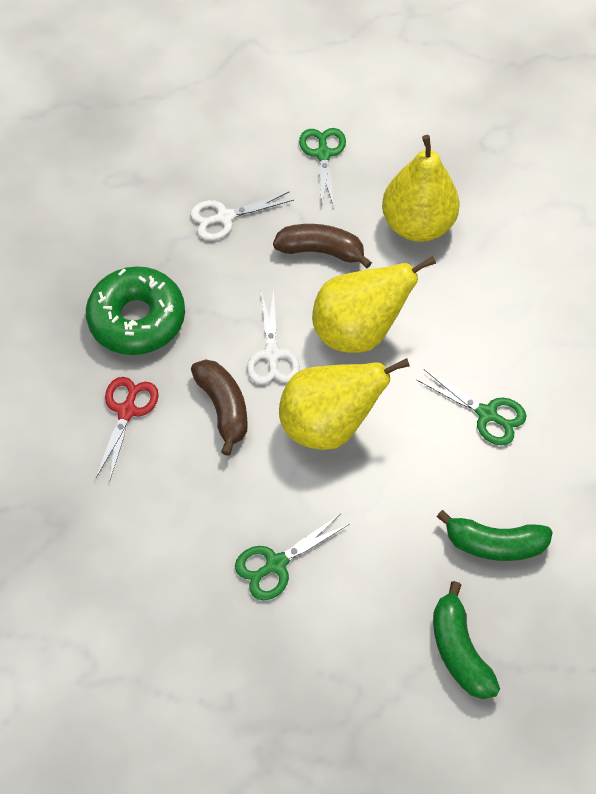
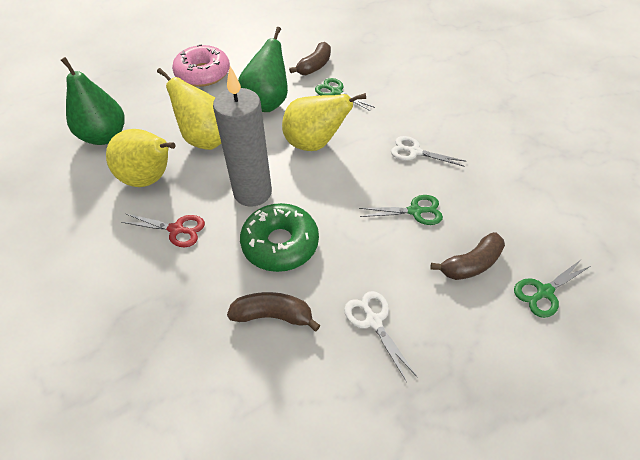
brown banana: [191,359,248,456] [273,224,372,268] = 2 -> [227,292,320,331] [289,42,331,75] [430,232,505,280] = 3
green banana: [433,581,500,699] [437,510,553,561] = 2 -> none = 0
green pear: none = 0 -> [61,57,125,145] [238,27,288,112] = 2
grey candle: none = 0 -> [213,66,272,207] = 1
pink donut: none = 0 -> [172,44,230,87] = 1

